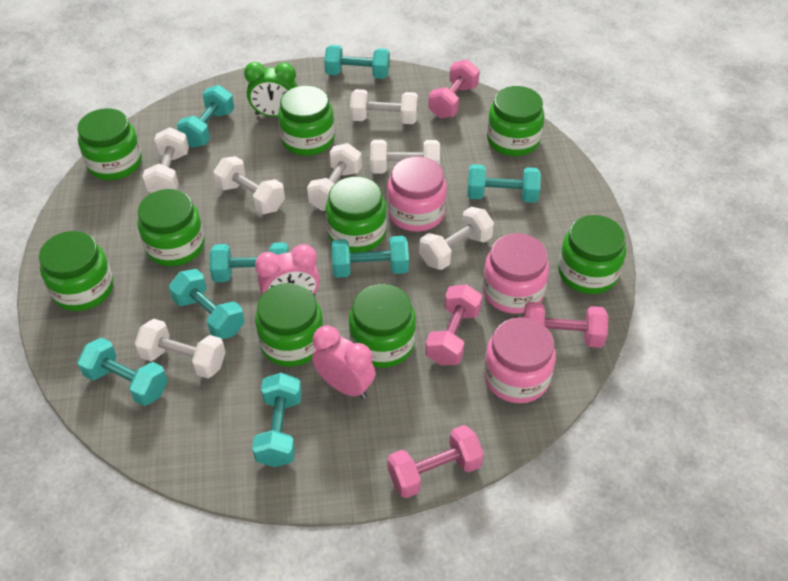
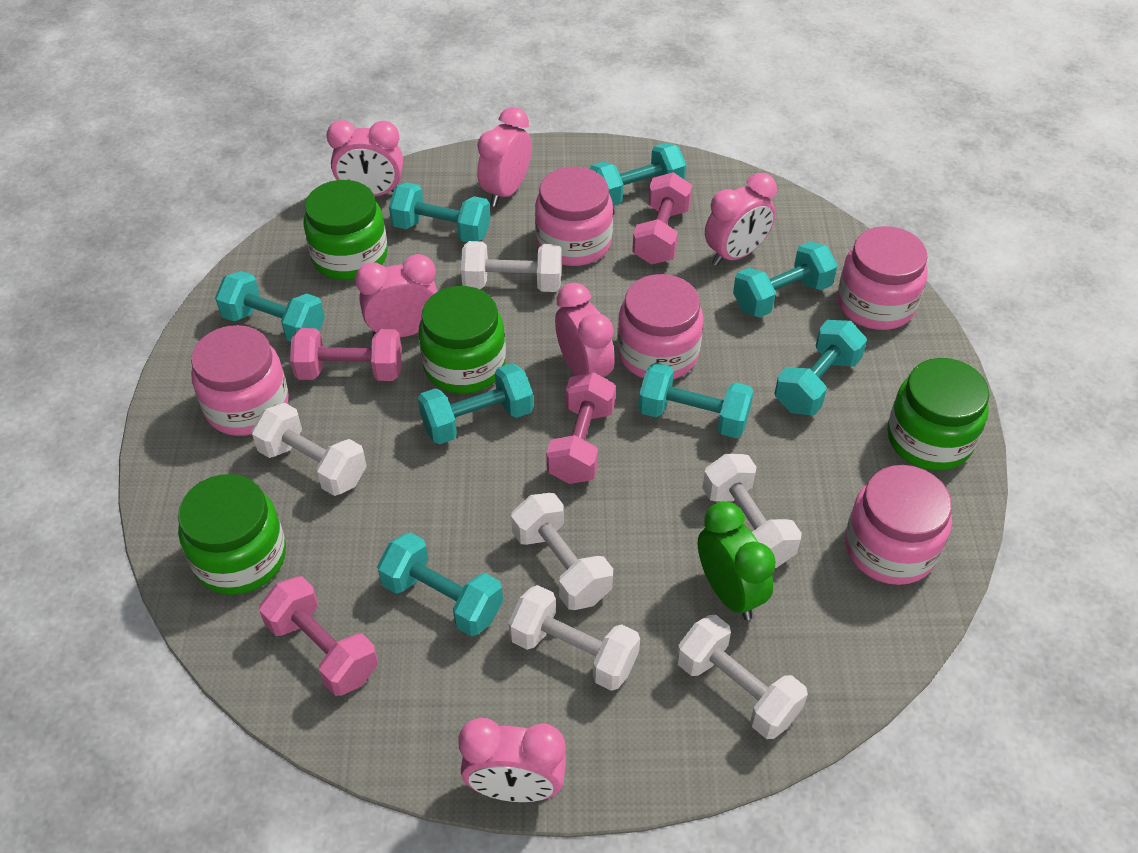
green jar: [39,231,113,311] [77,108,142,180] [137,189,205,266] [255,283,324,367] [278,86,335,156] [326,176,387,253] [349,284,416,368] [487,86,544,156] [558,215,626,294] = 9 -> [178,474,286,595] [303,180,388,280] [418,286,506,394] [887,358,990,471] = 4
pink clock: [255,244,320,296] [312,325,375,399] = 2 -> [327,120,403,196] [355,254,437,337] [458,718,566,802] [477,107,532,207] [555,283,615,377] [705,173,777,266] = 6
pink jar: [387,157,447,232] [483,233,549,314] [484,317,556,403] = 3 -> [191,325,289,436] [535,166,613,266] [617,274,704,379] [837,226,928,330] [845,465,952,585] = 5
white dumbbell: [135,319,226,378] [142,127,189,193] [213,156,285,214] [307,143,362,211] [350,89,418,124] [370,140,440,174] [419,207,494,270] = 7 -> [252,403,367,496] [461,241,562,292] [508,585,640,691] [511,493,613,610] [677,615,808,739] [702,454,802,568] = 6

